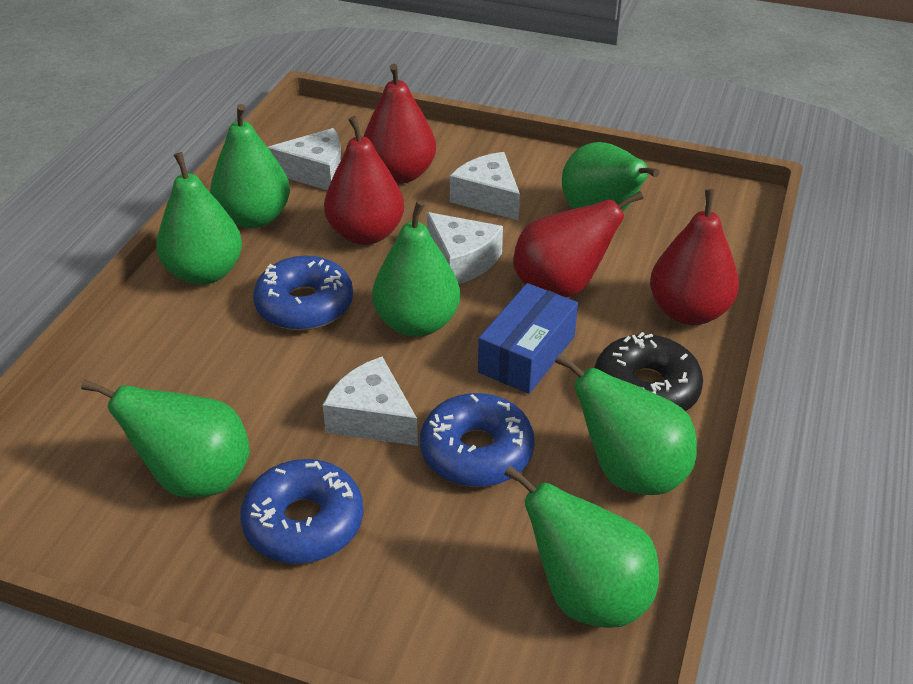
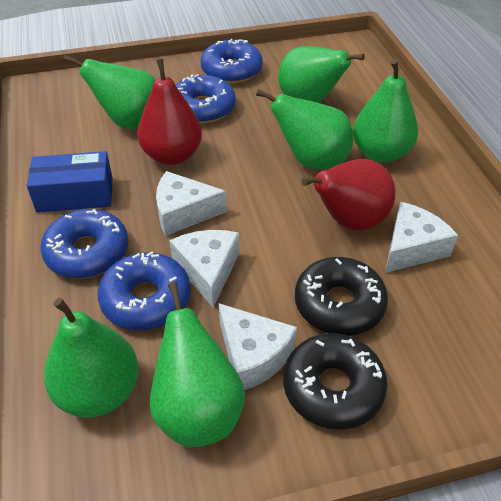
black donut: [595,332,703,411] = 1 -> [283,333,388,430] [295,257,388,336] = 2
blue donut: [240,459,364,564] [253,256,353,331] [420,393,535,487] = 3 -> [40,209,129,279] [98,251,191,330] [176,74,236,124] [200,39,263,84] = 4
green pear: [81,379,250,498] [156,152,242,285] [210,104,290,228] [372,201,460,337] [504,465,659,628] [555,354,697,495] [562,142,660,211] = 7 -> [44,298,139,418] [63,55,156,129] [150,282,245,447] [256,89,353,169] [278,46,365,103] [353,59,418,163] = 6
red pear: [324,116,404,245] [364,64,436,184] [513,191,643,298] [650,189,739,325] = 4 -> [137,59,202,165] [301,159,396,231] = 2

